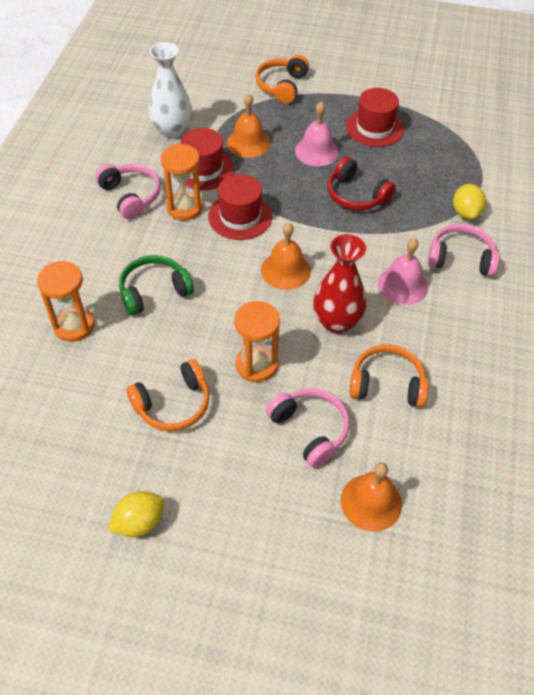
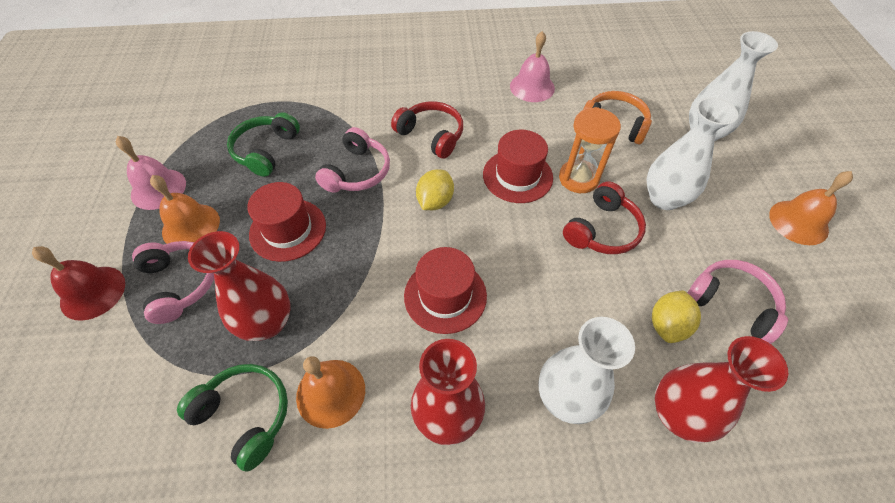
green headphones: [119,255,194,315] = 1 -> [177,364,288,472] [227,112,300,177] = 2
orange headphones: [126,359,210,431] [255,55,309,104] [349,344,429,407] = 3 -> [583,91,652,144] = 1
orange hourglass: [37,261,95,342] [161,144,203,220] [234,301,280,382] = 3 -> [559,107,621,193] = 1
red bell: none = 0 -> [32,246,125,321] = 1
red headphones: [327,156,396,210] = 1 -> [391,101,463,159] [563,181,646,254] = 2
red vase: [313,234,366,334] = 1 -> [188,231,291,341] [411,339,485,445] [655,336,788,443] = 3
white vase: [148,42,192,139] = 1 -> [539,317,635,424] [646,97,738,210] [689,31,778,141] = 3

